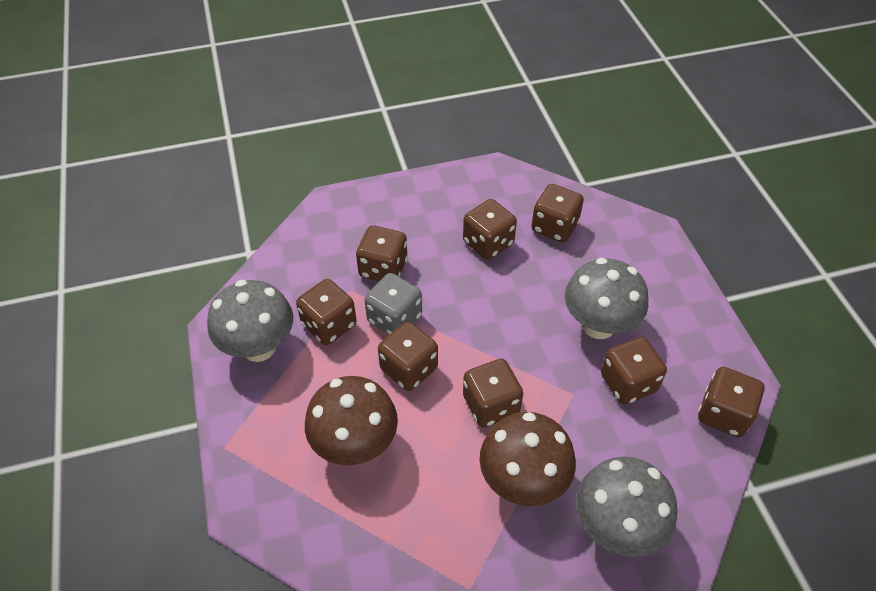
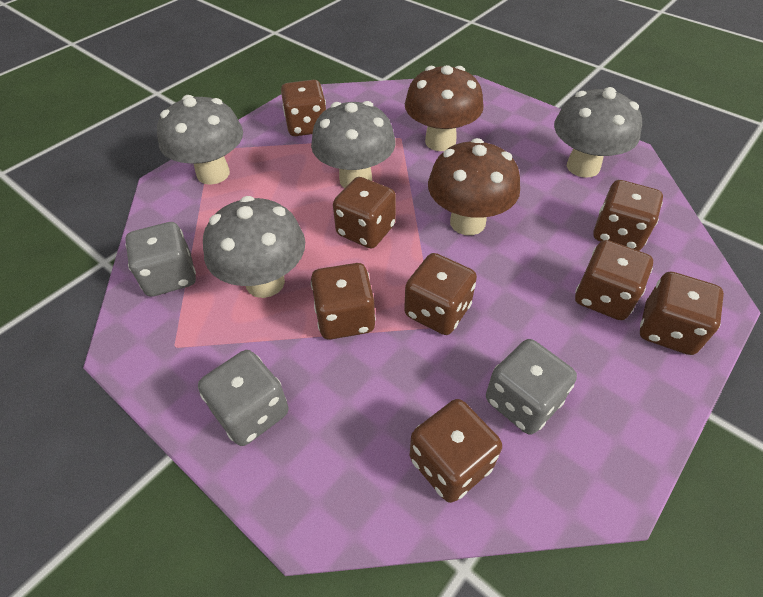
grey dice: [365,273,422,335] = 1 -> [125,222,196,297] [198,350,289,446] [486,339,577,435] = 3
grey mushroom: [207,280,293,362] [565,258,648,339] [576,456,677,557] = 3 -> [157,95,243,185] [203,196,305,298] [311,101,396,188] [554,87,642,178] = 4

